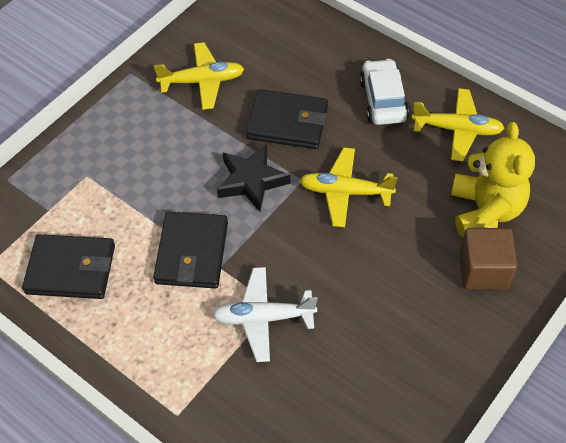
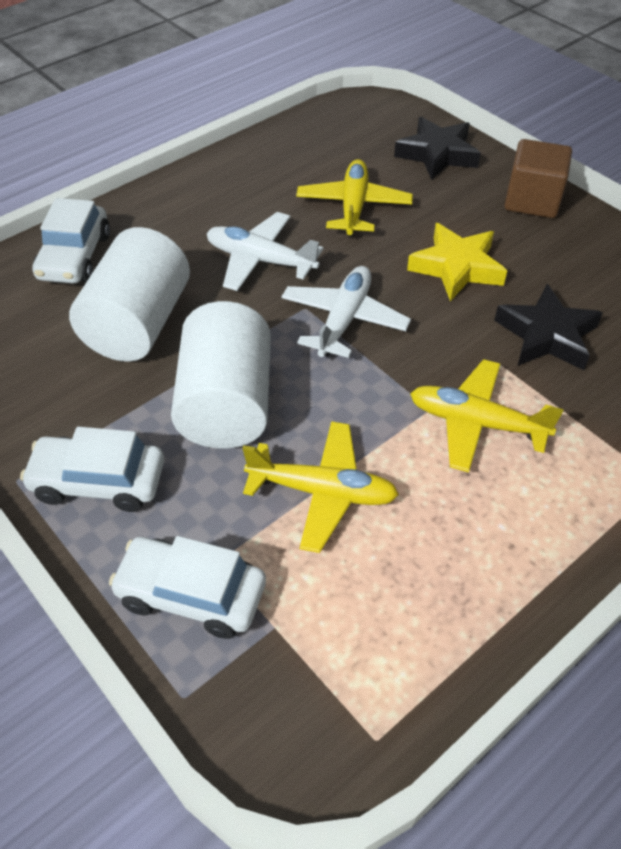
black star: [217,144,290,212] = 1 -> [394,117,481,180] [494,284,603,370] = 2
black wallet: [22,234,115,299] [153,212,228,289] [246,89,328,149] = 3 -> none = 0
white car: [360,59,409,125] = 1 -> [20,427,164,512] [33,198,110,284] [109,536,266,639] = 3
white cylinder: none = 0 -> [69,227,190,362] [171,301,271,449] = 2
white plane: [212,267,317,362] = 1 -> [207,212,324,291] [281,266,411,358] = 2
yellow star: none = 0 -> [407,223,507,302] = 1
yellow teddy bear: [451,122,535,237] = 1 -> none = 0

